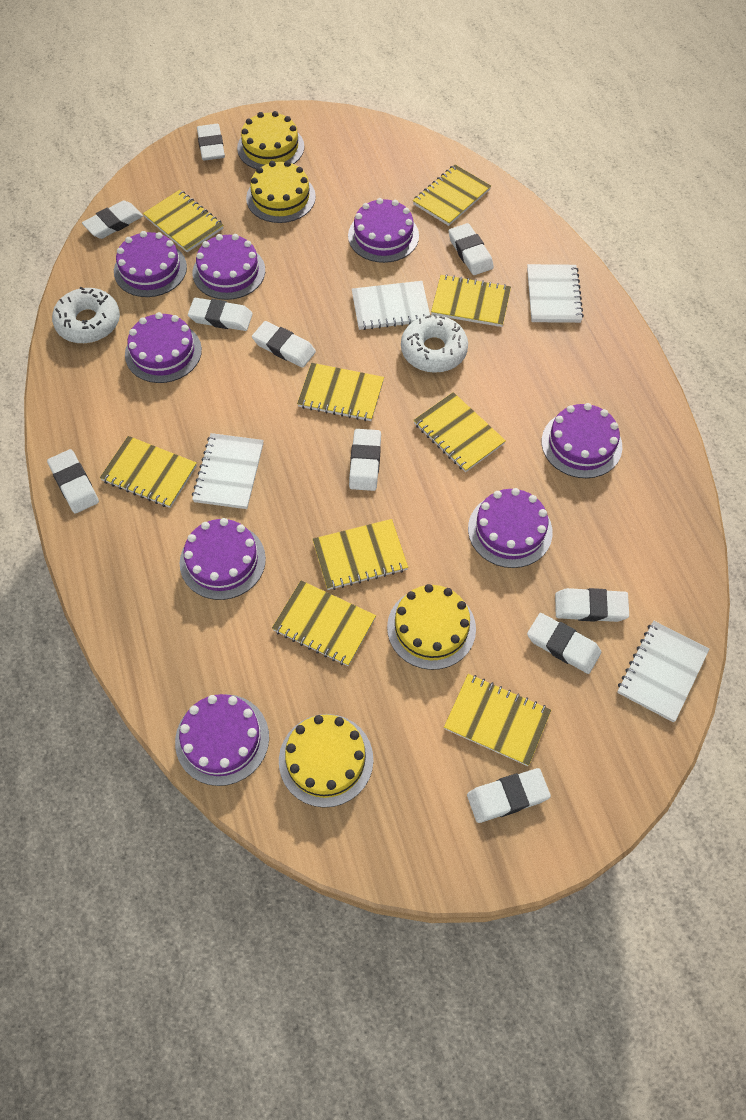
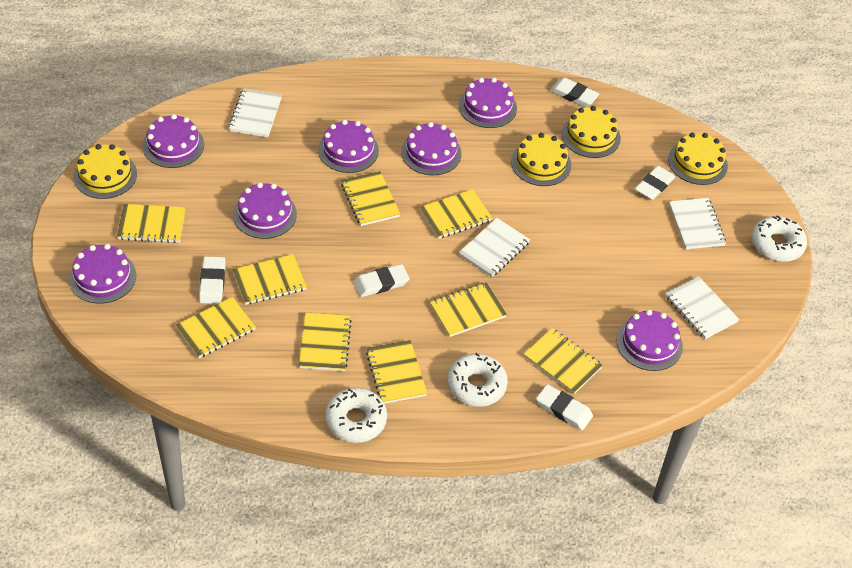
purple cake: [114,231,187,297] [125,312,202,383] [175,694,269,786] [180,518,266,600] [193,234,265,300] [348,198,419,263] [468,488,553,568] [542,403,622,478] = 8 -> [69,244,136,304] [142,114,204,168] [233,183,297,239] [318,120,379,173] [401,122,461,175] [459,78,517,128] [616,310,683,371] = 7
white donut: [52,287,120,344] [401,314,468,373] = 2 -> [325,388,387,443] [447,353,508,407] [751,215,807,262] = 3
white eraser: [47,449,99,514] [82,200,143,239] [188,298,253,331] [197,124,225,161] [252,321,316,368] [349,429,381,491] [448,223,494,275] [467,768,551,823] [527,613,601,674] [555,588,629,622] = 10 -> [199,256,225,304] [354,264,409,297] [536,384,593,431] [550,78,599,107] [635,166,675,200] = 5

